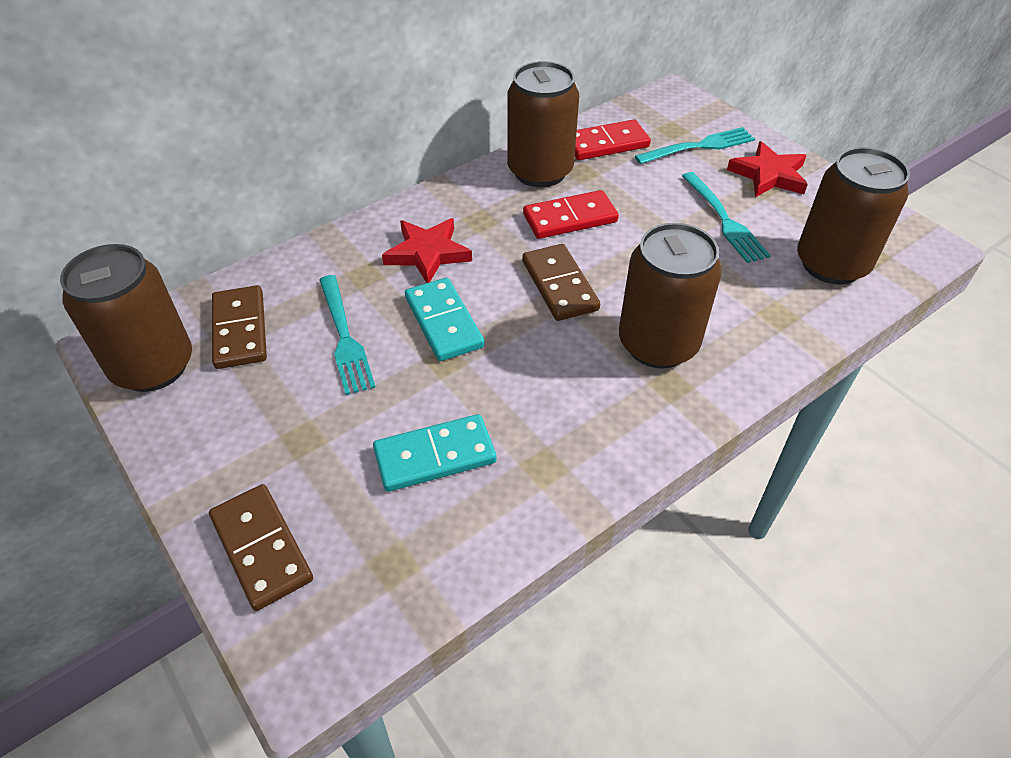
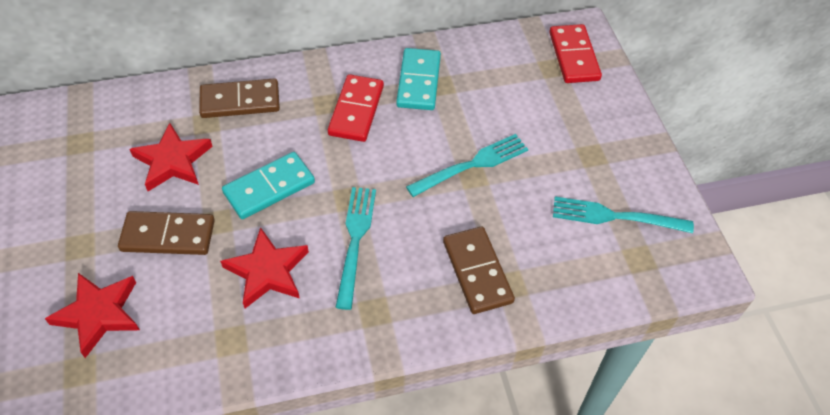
brown can: [60,244,192,392] [507,61,579,187] [619,223,722,368] [797,147,910,284] = 4 -> none = 0
red star: [382,218,472,283] [727,141,808,197] = 2 -> [45,273,140,358] [130,123,213,191] [220,227,309,308] = 3

